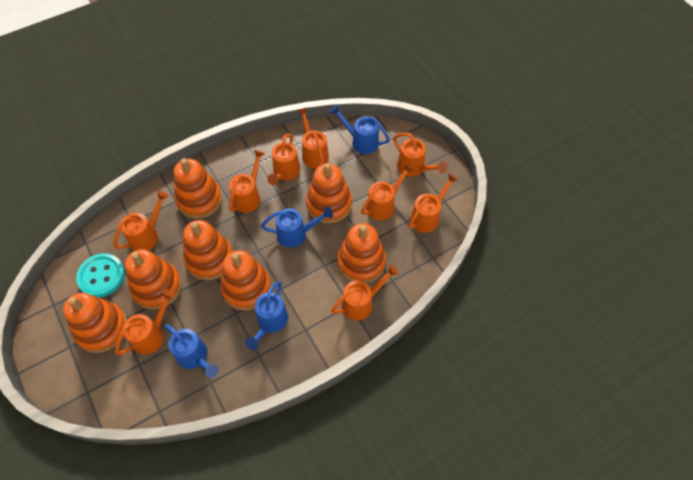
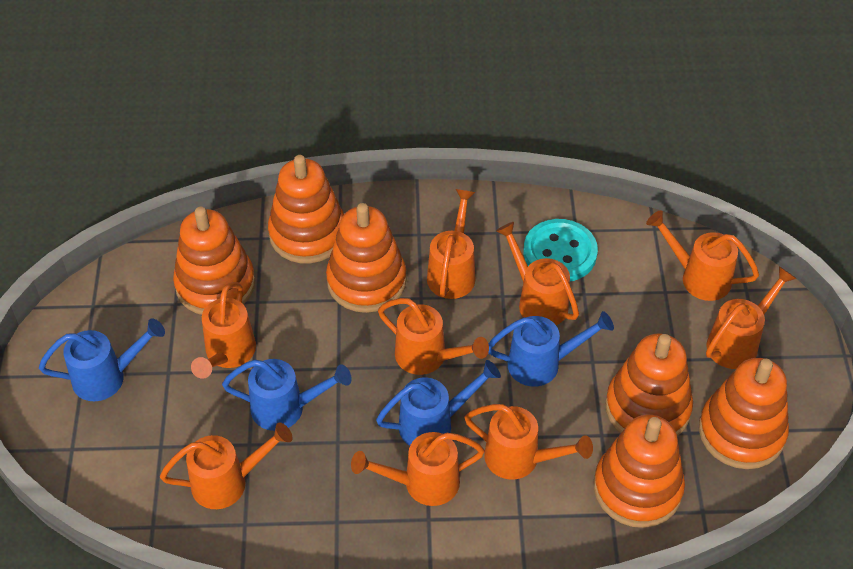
orange stacking toy: [63,293,127,353] [125,249,182,310] [174,158,222,219] [183,220,233,281] [220,250,271,311] [306,163,352,224] [337,223,386,283] = 7 -> [173,207,255,315] [268,155,344,263] [326,203,407,313] [594,415,685,528] [605,334,693,437] [699,358,789,469] = 6

